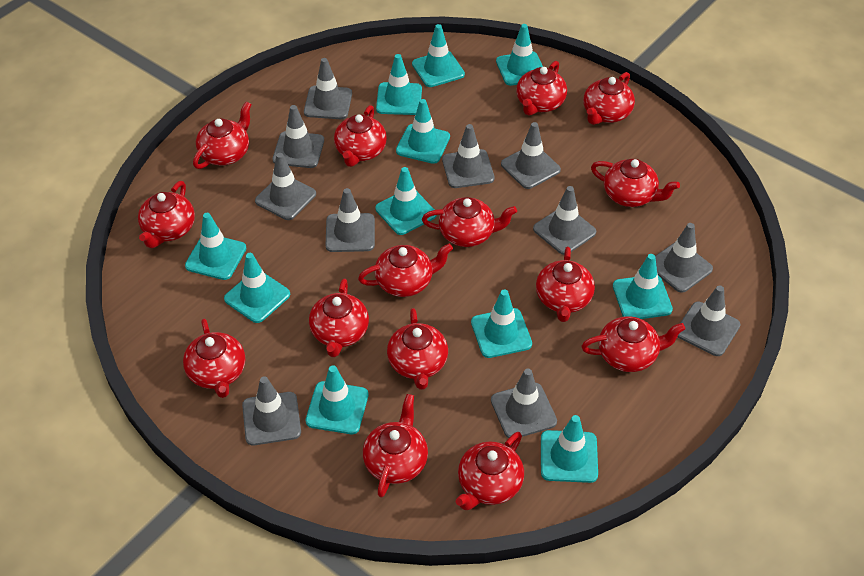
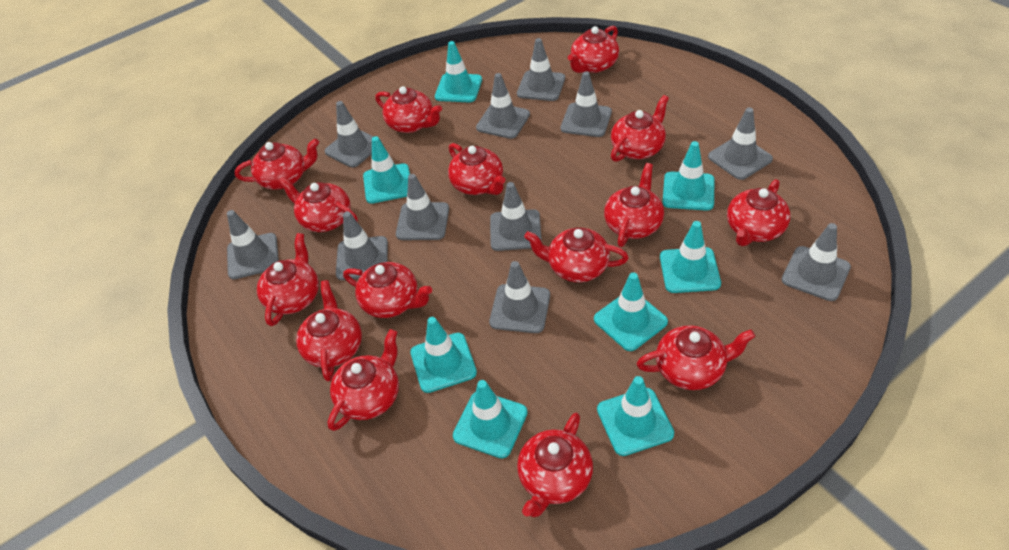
turquoise traffic cone: [185,213,246,280] [224,253,290,323] [306,365,368,434] [375,167,436,235] [376,54,422,115] [396,99,450,164] [412,24,465,87] [471,290,532,358] [496,24,543,86] [541,415,598,483] [613,254,673,319] = 11 -> [363,136,410,204] [410,317,477,393] [435,41,482,102] [453,380,528,458] [594,272,668,351] [597,376,674,456] [660,221,721,293] [662,141,715,211] = 8

